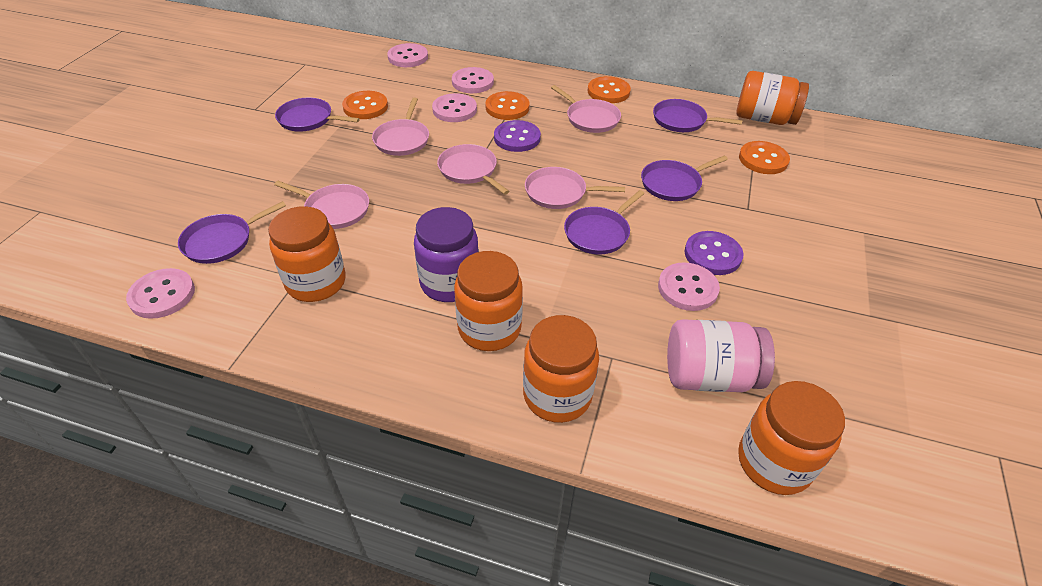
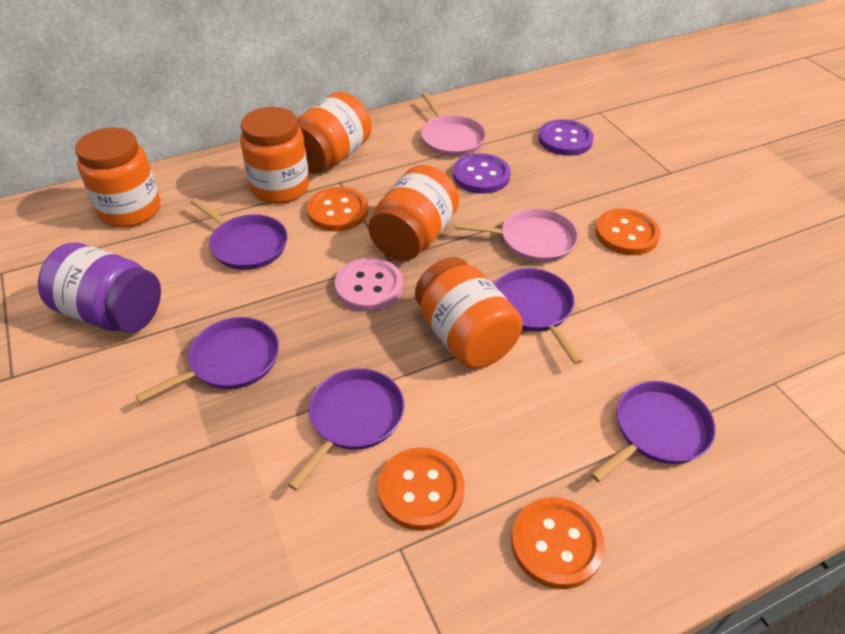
pink button: [126,268,195,319] [387,43,428,67] [432,93,477,122] [452,67,494,93] [658,262,720,311] = 5 -> [335,258,403,311] = 1
pink jar: [667,319,775,392] = 1 -> none = 0
pink pan: [274,181,369,229] [372,97,429,156] [437,144,509,195] [525,167,625,209] [551,85,621,133] = 5 -> [421,93,486,157] [455,208,578,262] = 2

